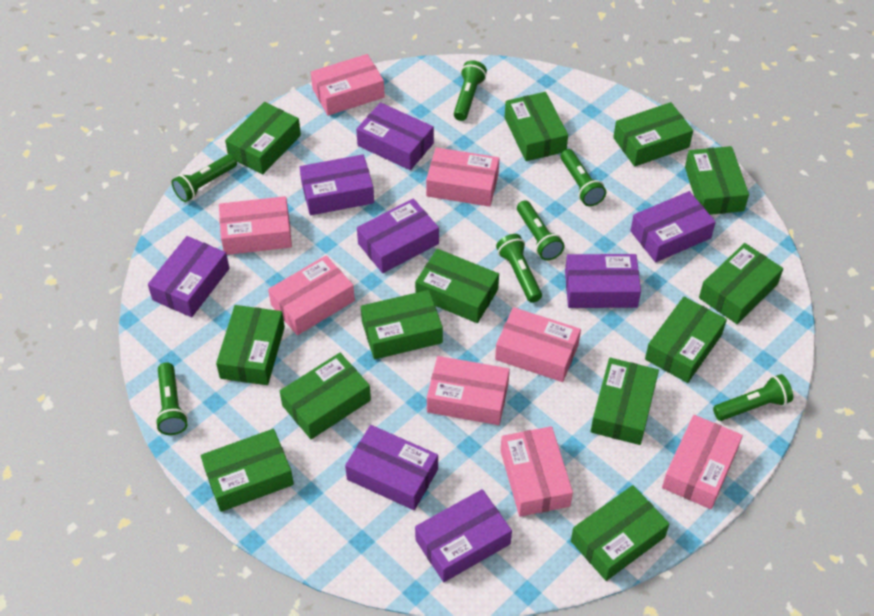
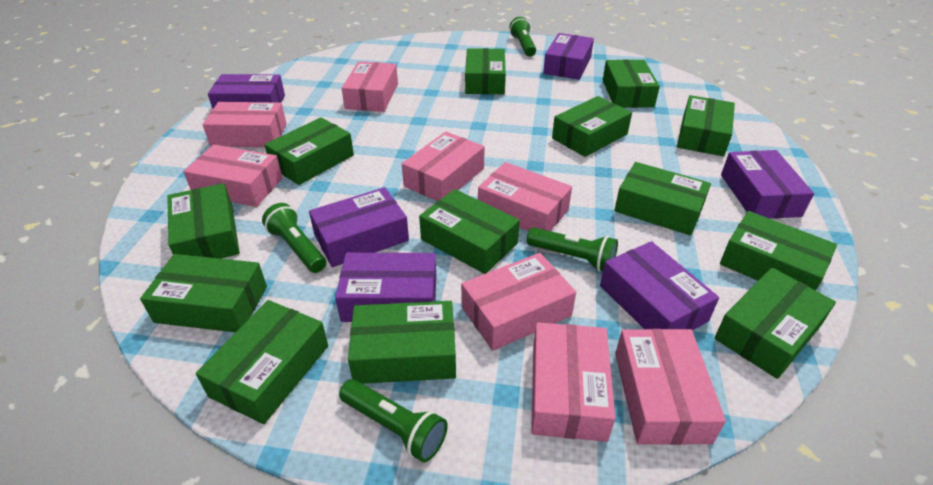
green flashlight: [155,362,188,435] [172,154,237,202] [454,60,487,121] [496,234,542,303] [517,200,565,261] [560,149,606,206] [713,374,793,421] = 7 -> [262,203,326,273] [339,379,448,462] [509,17,536,57] [527,227,618,272] = 4
purple box: [148,236,230,317] [300,154,374,215] [345,425,438,510] [356,102,434,170] [357,199,439,273] [415,489,512,582] [565,254,641,308] [630,191,716,262] = 8 -> [208,74,285,109] [309,187,409,267] [335,253,437,322] [543,33,594,80] [600,241,719,330] [721,150,814,219] = 6

